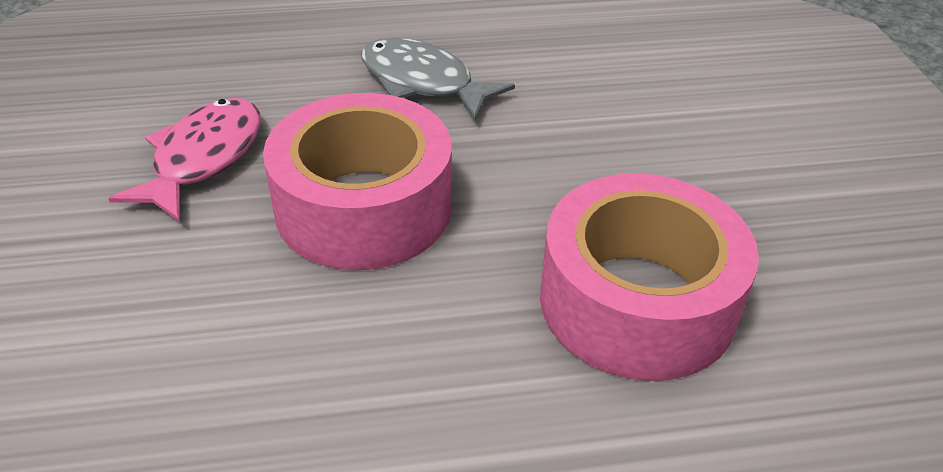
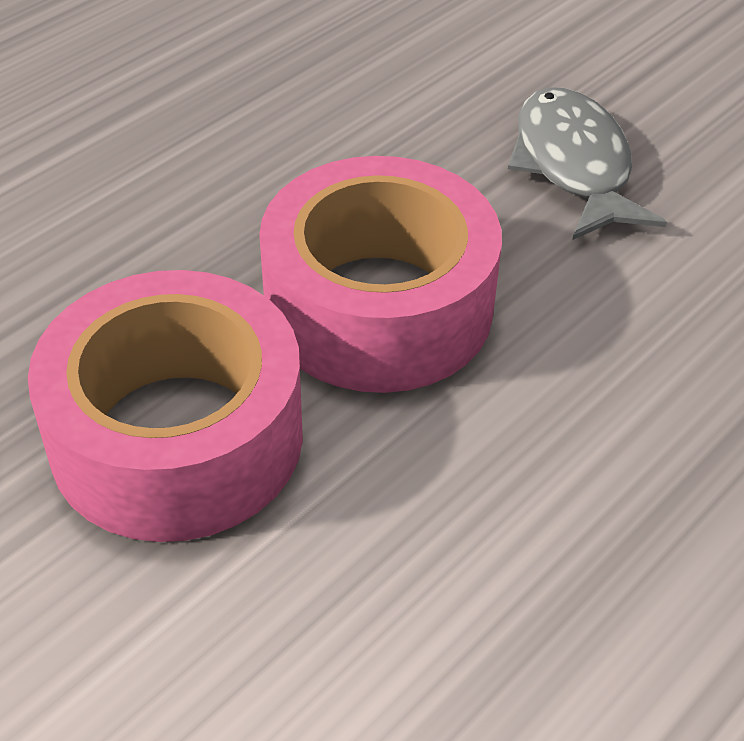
pink fish: [108,98,261,222] = 1 -> none = 0

